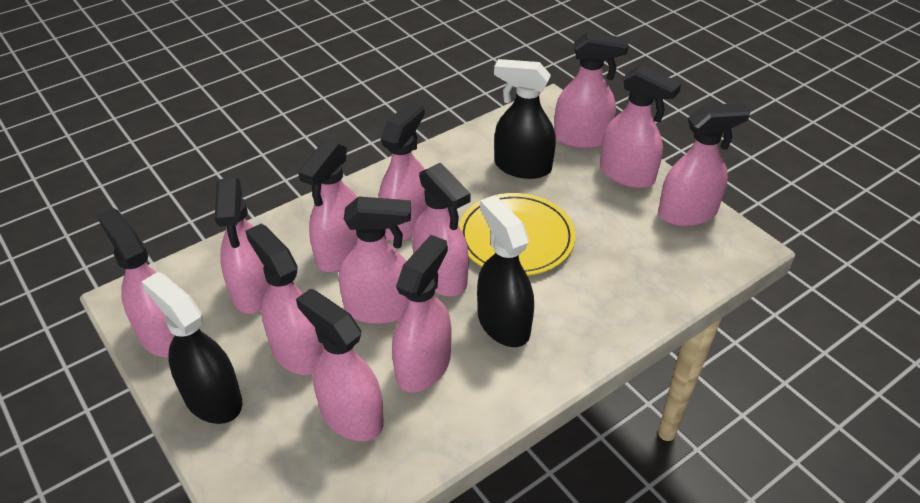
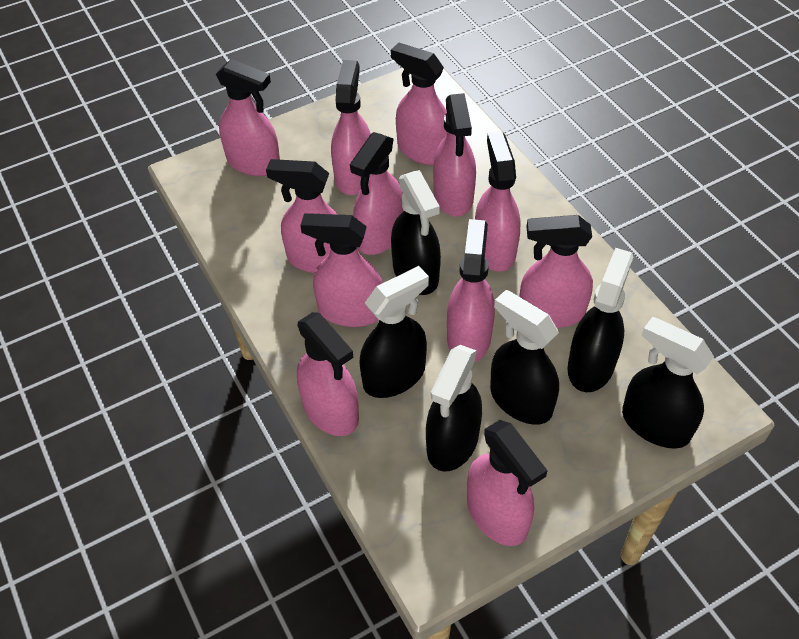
black spray bottle: [142,272,242,424] [477,195,534,347] [494,59,556,179] = 3 -> [359,266,429,398] [391,170,441,295] [426,345,482,471] [490,290,559,425] [567,248,633,392] [622,317,714,448] = 6
yellow plate: [459,193,576,276] = 1 -> none = 0

